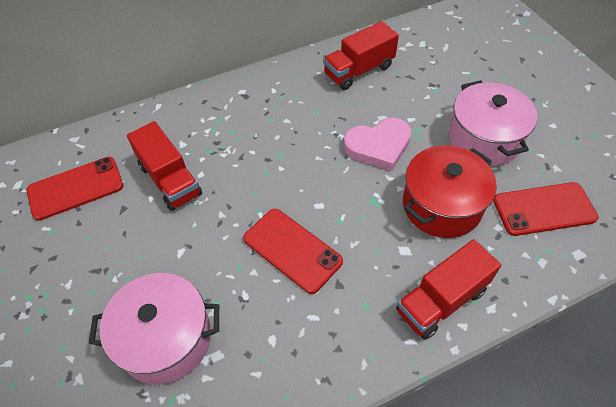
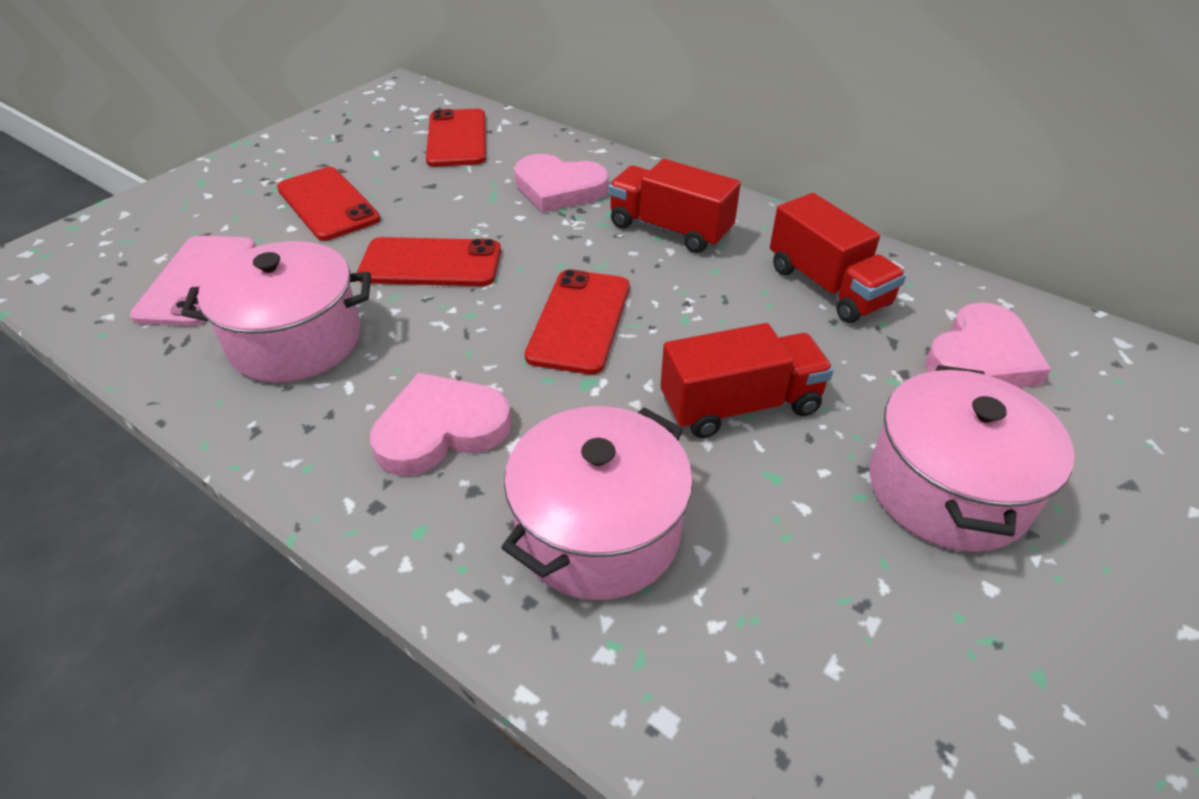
pink heart: [344,118,412,171] = 1 -> [370,373,511,476] [514,154,609,212] [925,302,1051,388] = 3
pink phone: none = 0 -> [130,235,256,326] = 1
pink pot: [89,273,219,384] [448,80,537,166] = 2 -> [181,241,371,383] [501,406,693,600] [869,365,1075,552] = 3
red phone: [27,157,123,221] [243,209,343,294] [493,182,599,236] = 3 -> [277,167,380,241] [357,237,501,286] [426,109,486,167] [525,269,629,375] = 4
red pot: [403,145,497,238] = 1 -> none = 0

